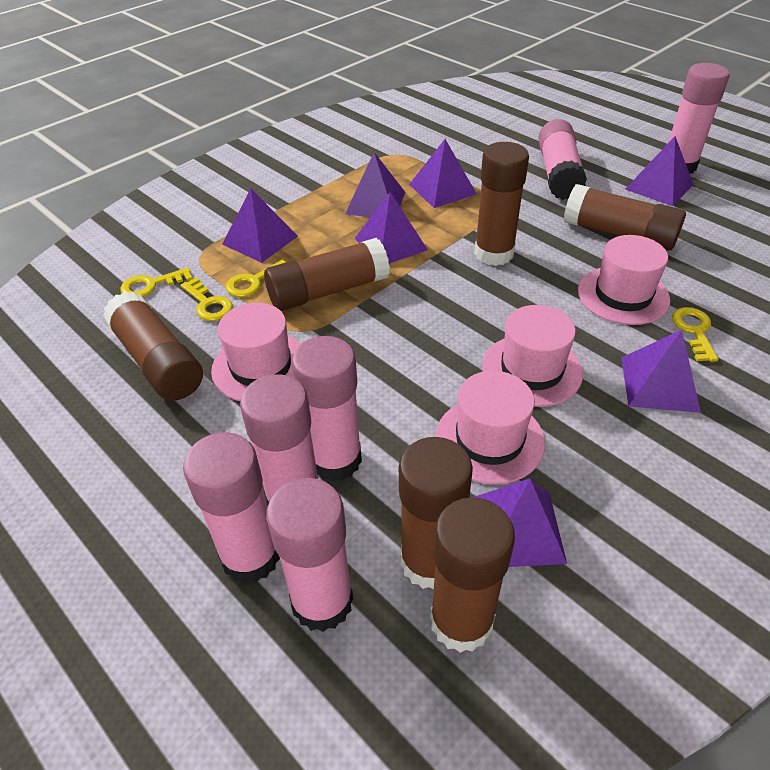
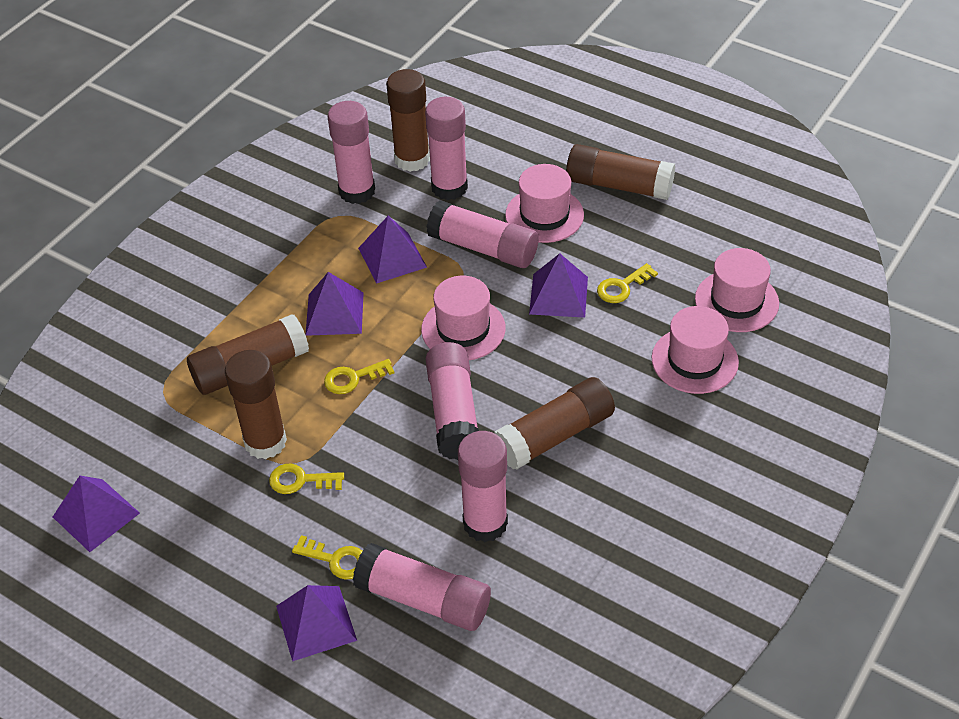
brown glue stick: [103,292,203,401] [264,238,390,311] [399,437,473,589] [430,497,515,653] [474,142,529,266] [564,184,686,251] = 6 -> [187,314,309,395] [225,350,287,459] [387,69,430,172] [494,377,615,470] [566,144,675,200] = 5
purple pyramid: [222,189,298,263] [345,152,405,217] [355,192,428,264] [409,139,477,208] [474,478,567,567] [622,330,701,413] [625,136,693,206] = 7 -> [53,476,140,552] [276,585,357,661] [306,272,364,336] [358,216,427,284] [529,253,588,318] = 5

